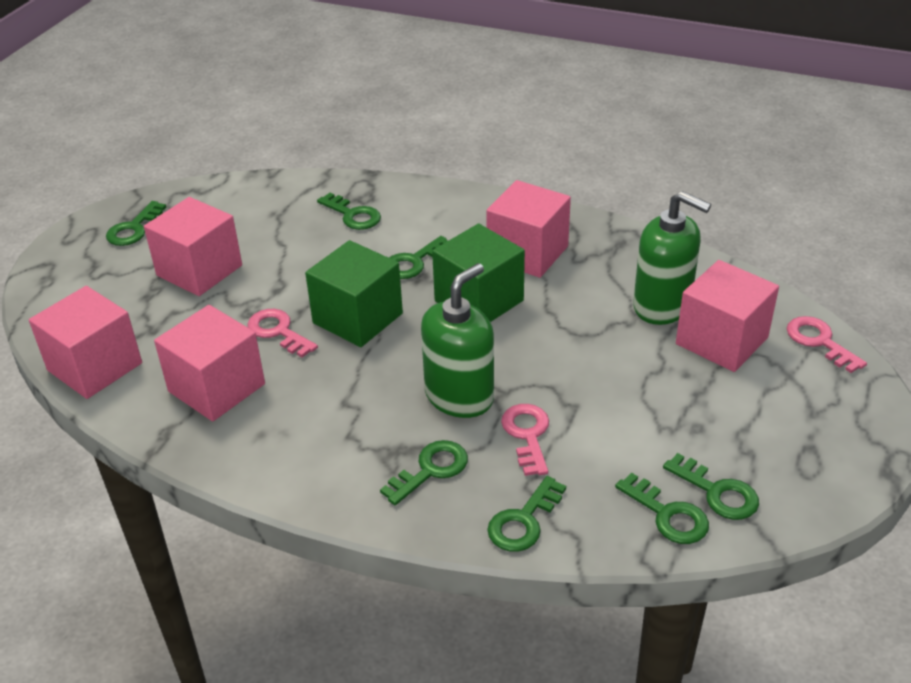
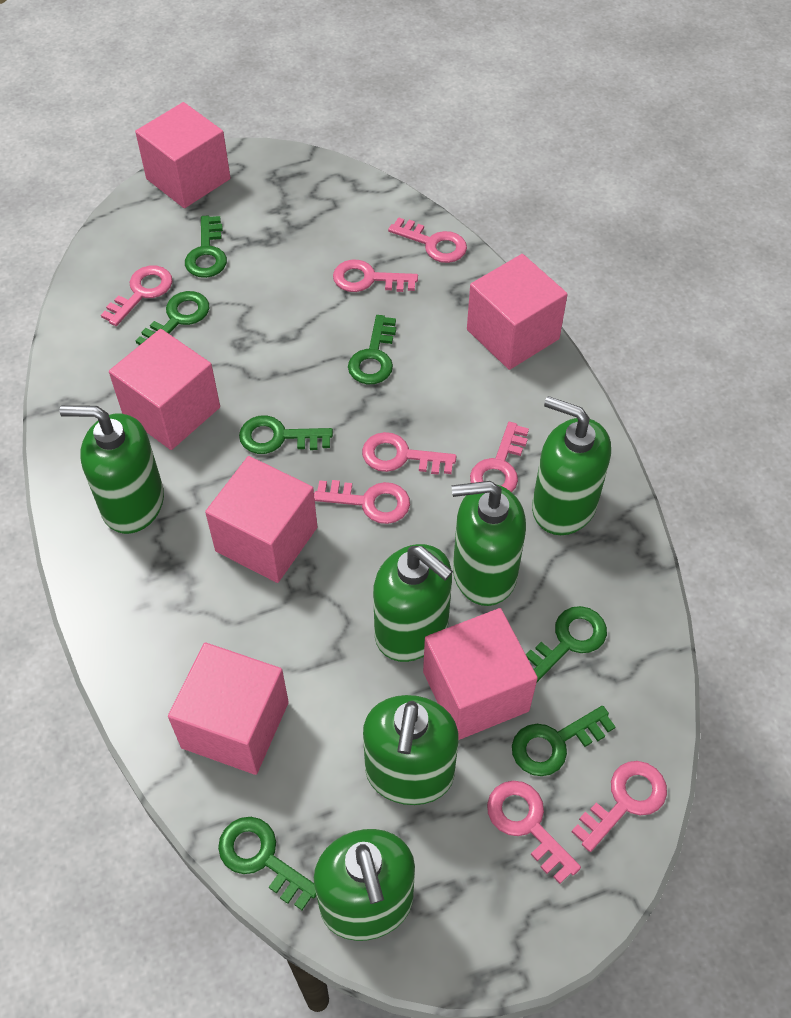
green cube: [305,240,403,347] [432,223,525,322] = 2 -> none = 0
green soap dispenser: [421,263,494,418] [633,191,711,325] = 2 -> [60,405,164,534] [314,829,415,941] [363,695,459,805] [373,544,453,662] [452,481,526,606] [532,396,611,535] = 6
pink cube: [29,286,142,399] [144,197,242,296] [154,305,265,421] [486,180,571,278] [676,260,779,372] = 5 -> [109,329,220,450] [135,102,230,208] [168,642,289,775] [205,456,317,583] [423,608,538,740] [467,254,568,370] = 6
pink key: [247,309,318,357] [501,404,549,476] [787,316,867,373] = 3 -> [101,266,173,326] [314,480,410,524] [333,260,418,292] [362,432,456,475] [388,217,467,263] [470,422,529,492] [487,781,581,884] [572,761,667,852] = 8

